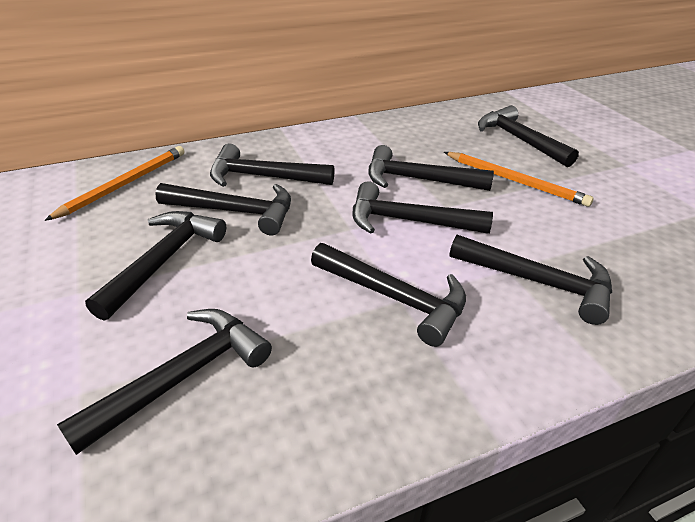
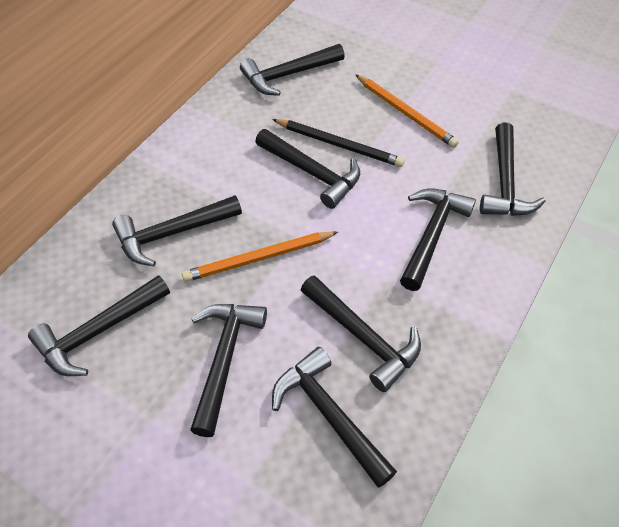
black pencil: none = 0 -> [272,119,404,167] = 1

